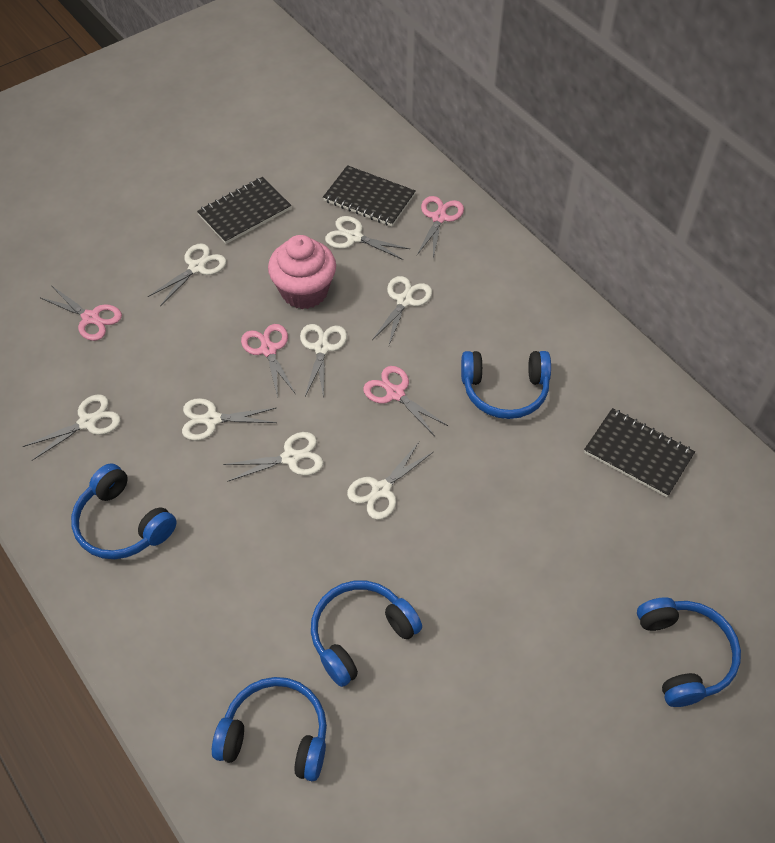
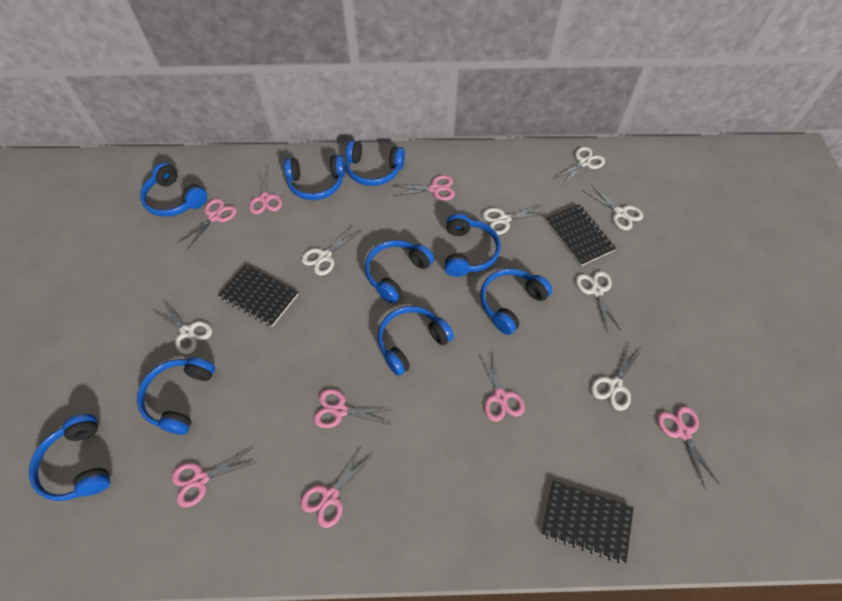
blue headphones: [71,463,177,559] [212,677,327,781] [311,581,422,687] [461,351,551,419] [637,597,741,707] = 5 -> [29,414,110,501] [137,357,215,435] [140,163,207,217] [284,155,345,200] [345,140,405,186] [365,240,434,303] [378,306,454,376] [445,213,501,277] [480,268,552,335] = 9
pink cupcake: [268,235,336,309] = 1 -> none = 0
pink scissors: [41,285,122,341] [241,324,295,398] [363,366,448,435] [417,196,464,258] = 4 -> [172,447,256,507] [177,198,236,249] [249,166,282,214] [300,447,374,528] [314,389,391,428] [392,175,455,201] [478,350,525,422] [657,406,719,488] = 8
white scissors: [23,394,121,461] [148,243,226,306] [182,398,277,440] [223,432,323,482] [300,324,347,399] [325,216,410,260] [347,442,433,520] [372,276,432,345] = 8 -> [151,301,212,354] [301,225,361,276] [482,205,547,235] [554,147,605,185] [576,271,621,333] [583,184,643,230] [591,343,642,411] = 7

